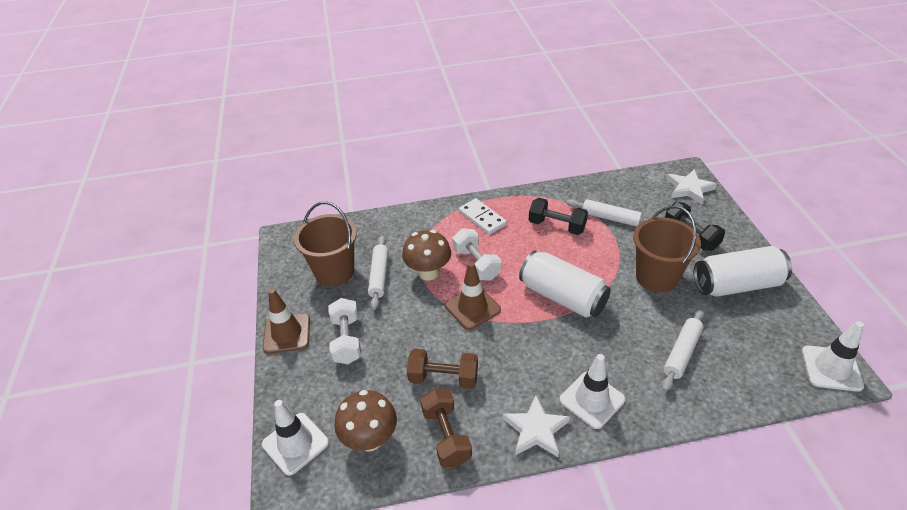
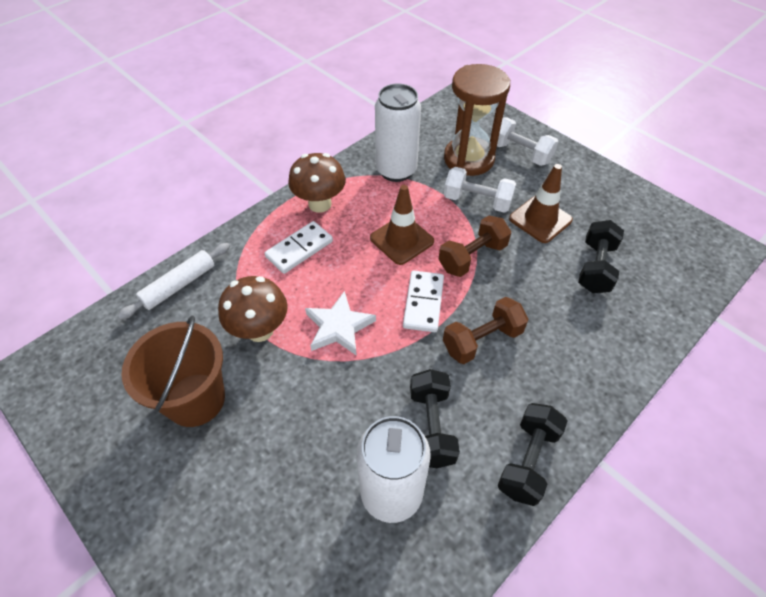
black dumbbell: [529,198,588,235] [665,202,725,251] = 2 -> [410,369,460,468] [498,403,567,506] [578,220,624,293] = 3
brown bucket: [294,201,357,286] [633,206,701,293] = 2 -> [121,315,225,427] = 1
brown hourglass: none = 0 -> [444,64,510,176] = 1
white domino: [459,198,507,235] = 1 -> [264,221,333,274] [403,271,444,332] = 2
white rolling pin: [368,235,389,310] [566,199,648,227] [662,308,704,391] = 3 -> [117,243,230,320] = 1
white star: [503,395,570,457] [666,169,717,204] = 2 -> [305,291,376,356] = 1
white traffic cone: [262,400,329,476] [560,354,625,429] [802,321,864,392] = 3 -> none = 0

